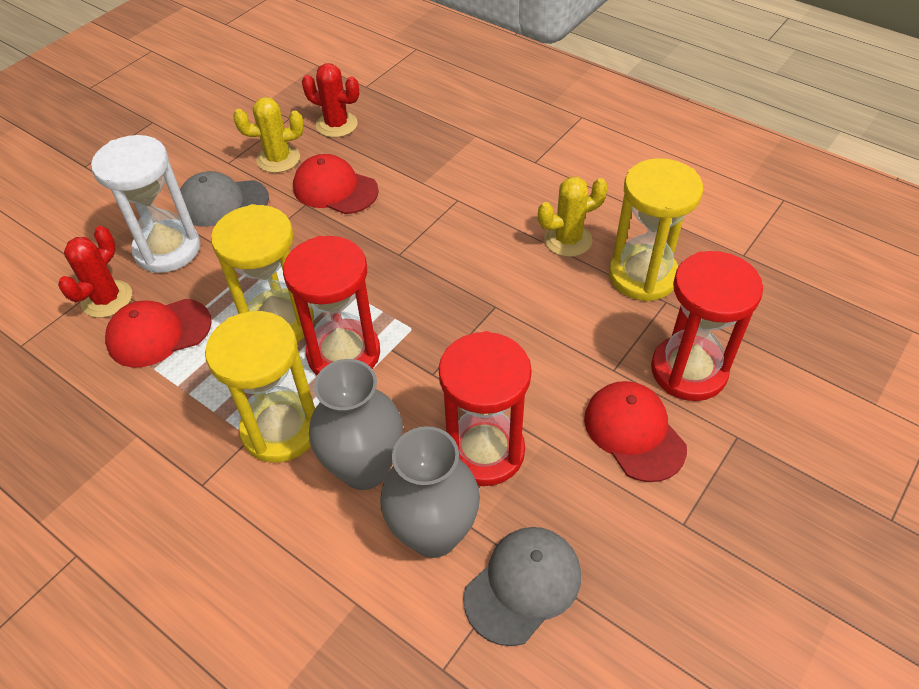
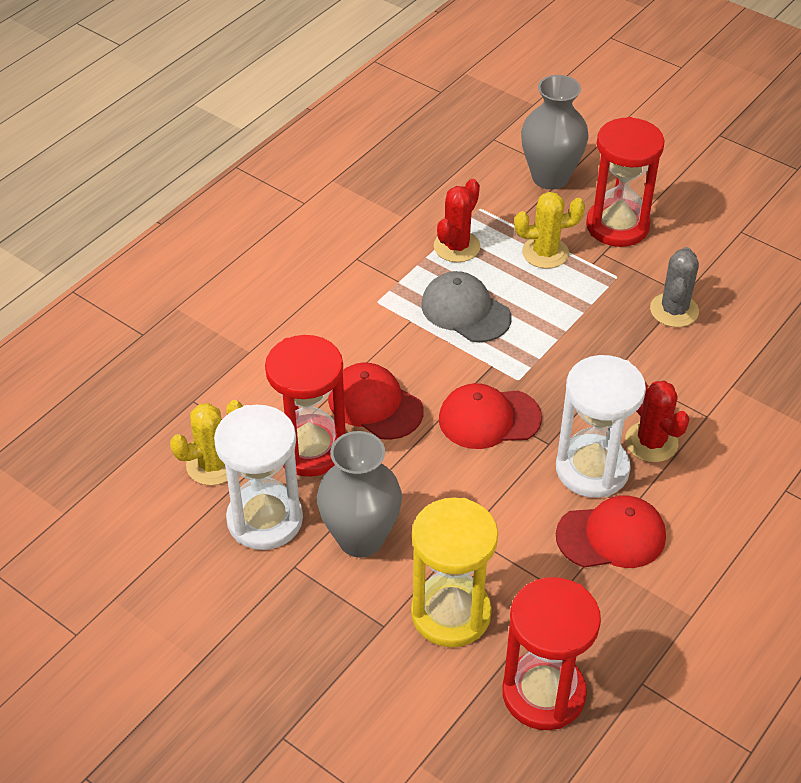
grey cactus: none = 0 -> [650,247,699,327] = 1
grey cap: [180,171,269,227] [463,527,581,646] = 2 -> [421,271,511,342] = 1
white hourglass: [91,135,200,273] = 1 -> [214,405,303,550] [556,355,646,498] = 2
yellow hourglass: [205,311,315,463] [211,204,314,342] [609,158,703,302] = 3 -> [411,497,498,647] = 1

